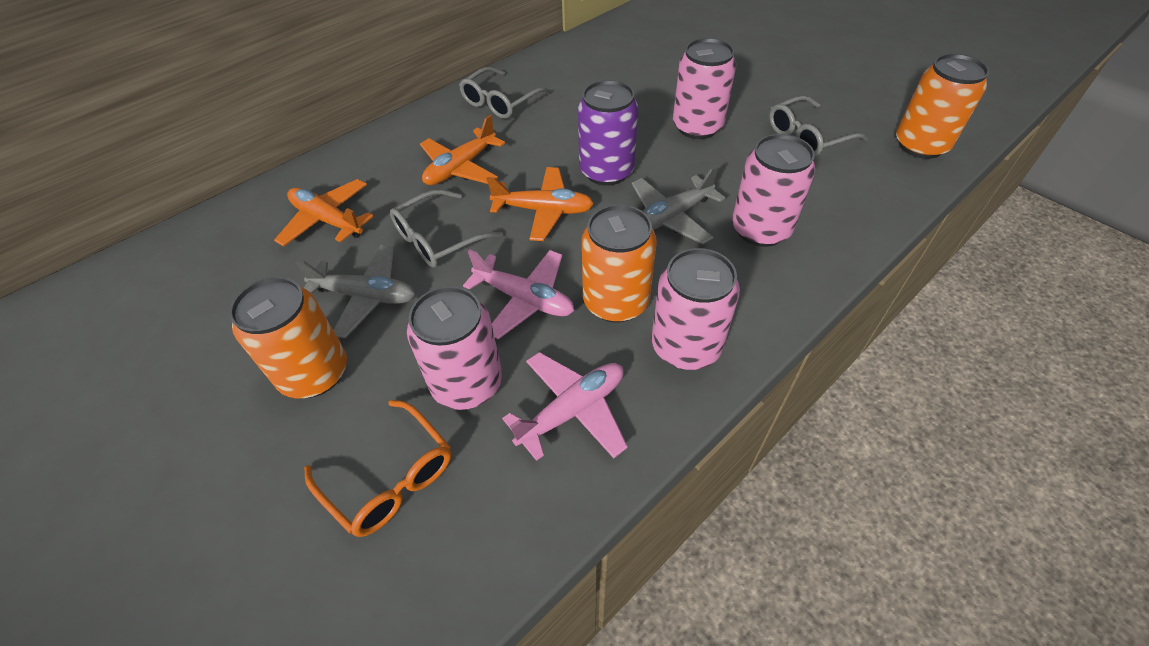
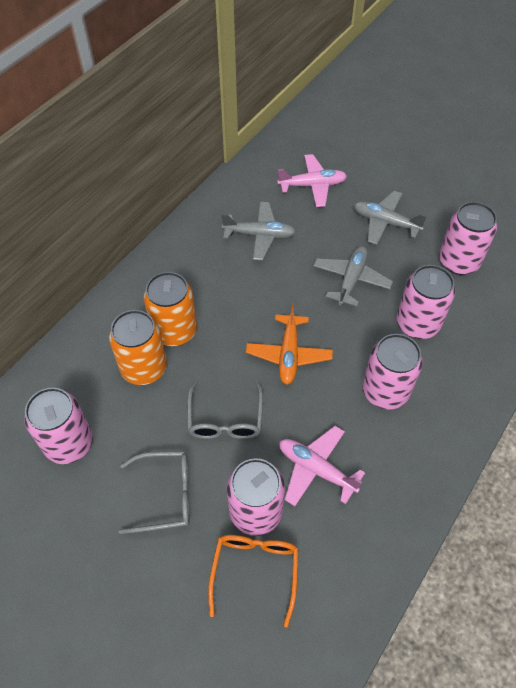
grey glasses: [390,189,503,268] [459,67,551,119] [769,95,868,157] = 3 -> [118,451,190,534] [187,380,263,439] = 2
grey plane: [295,245,416,338] [632,166,725,245] = 2 -> [221,202,296,260] [313,246,393,306] [354,191,427,245] = 3
orange can: [229,277,347,398] [582,205,657,322] [896,54,989,159] = 3 -> [109,310,167,385] [144,272,197,346] = 2
orange plane: [274,179,374,247] [420,115,505,185] [487,167,594,241] = 3 -> [246,303,333,385] = 1
pink can: [407,286,502,410] [652,248,740,370] [673,38,736,139] [732,134,816,247] = 4 -> [24,388,93,464] [227,458,285,536] [362,334,423,409] [397,265,455,339] [439,202,497,275] = 5
purple can: [578,80,638,186] = 1 -> none = 0

